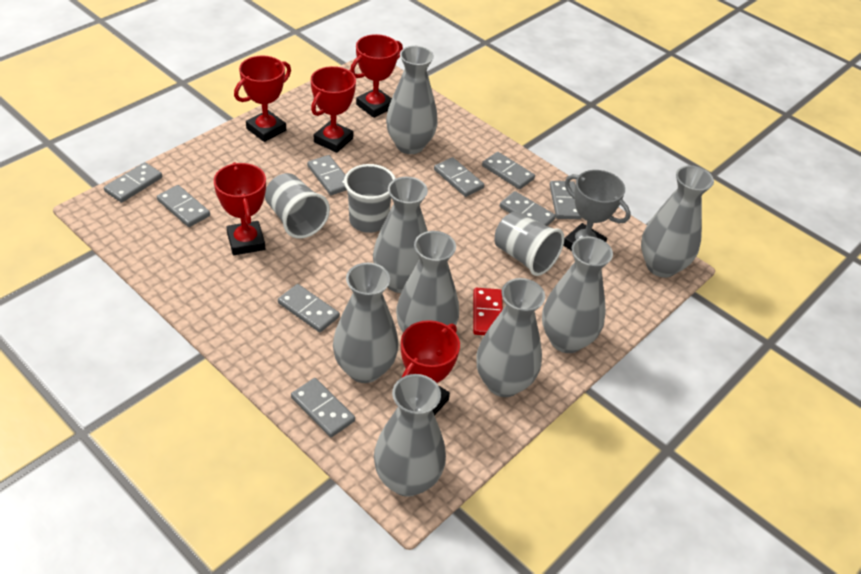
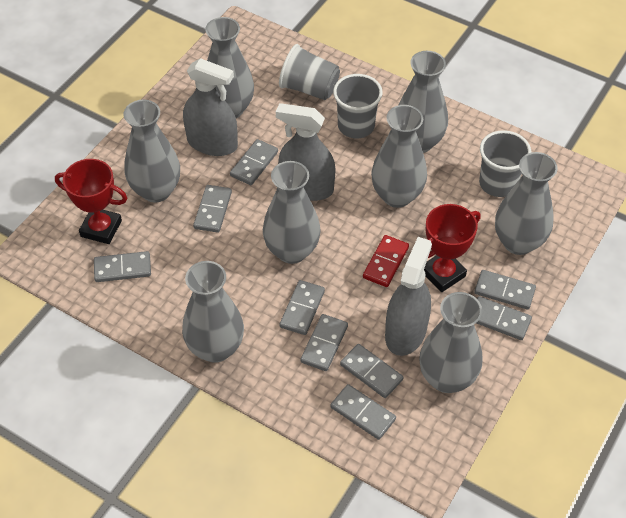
grey spray bottle: none = 0 -> [183,58,238,156] [276,103,336,201] [385,237,432,356] = 3
grey trophy: [563,170,631,251] = 1 -> none = 0
red trophy: [214,162,266,255] [234,56,291,142] [311,66,356,153] [350,34,403,118] [401,320,460,416] = 5 -> [55,159,127,244] [424,204,481,292] = 2

